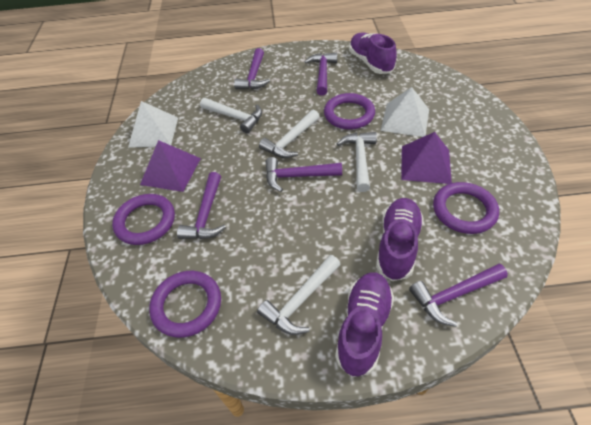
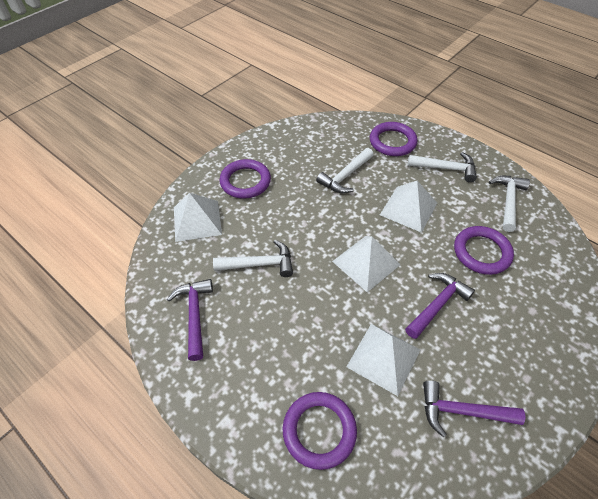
purple hammer: [177,172,226,239] [234,48,270,90] [265,157,342,192] [304,53,337,96] [409,264,508,327] = 5 -> [167,279,213,361] [405,273,475,339] [423,380,525,438] = 3
purple pyramid: [140,140,201,192] [401,132,452,184] = 2 -> none = 0
purple shoe: [335,272,394,377] [349,32,397,74] [376,198,424,281] = 3 -> none = 0
white pyramid: [128,101,178,148] [380,87,429,137] = 2 -> [174,193,222,242] [332,236,400,292] [346,324,420,396] [380,181,437,233] = 4

